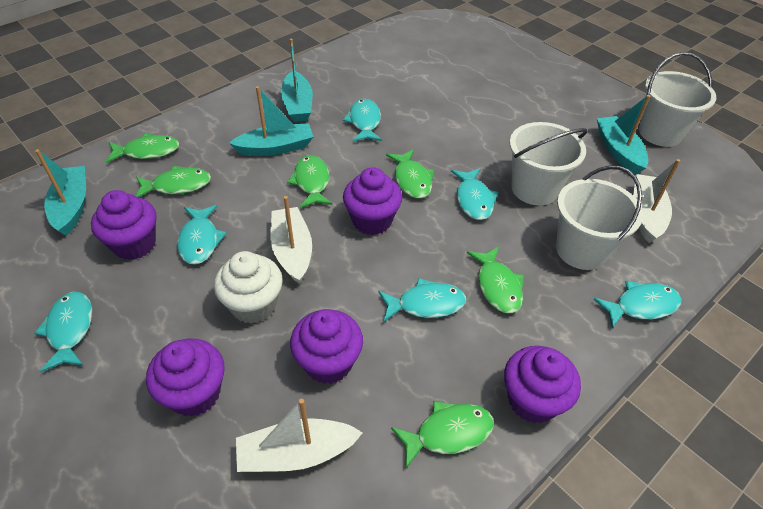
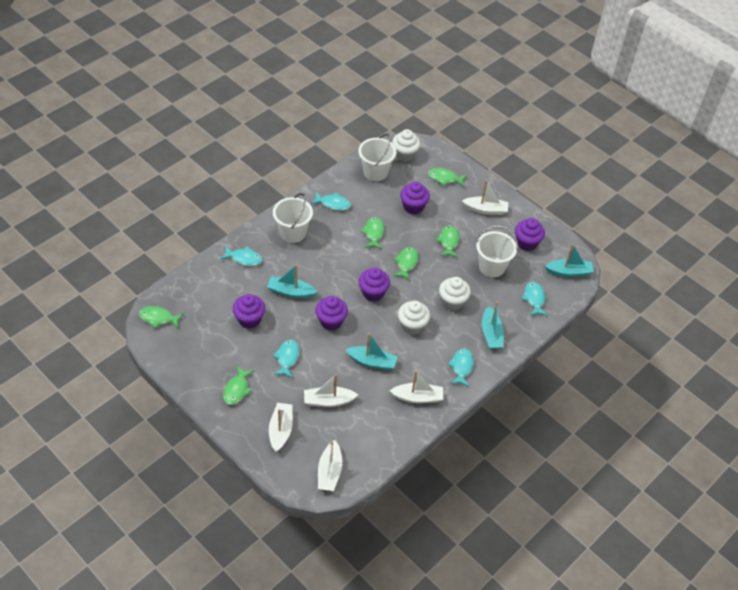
turquoise fish: [35,292,92,372] [177,205,226,265] [343,99,382,142] [378,278,466,322] [451,168,498,220] [594,281,682,328] = 6 -> [220,247,262,266] [272,340,300,378] [311,192,351,211] [447,348,474,387] [521,282,548,316] = 5
white boat: [236,399,363,472] [270,196,312,284] [633,159,680,243] = 3 -> [269,403,293,452] [304,374,358,407] [318,440,342,491] [390,370,443,403] [462,180,508,215] = 5
white cupcake: [214,251,283,324] = 1 -> [392,129,420,162] [398,301,430,335] [439,277,471,311] = 3

